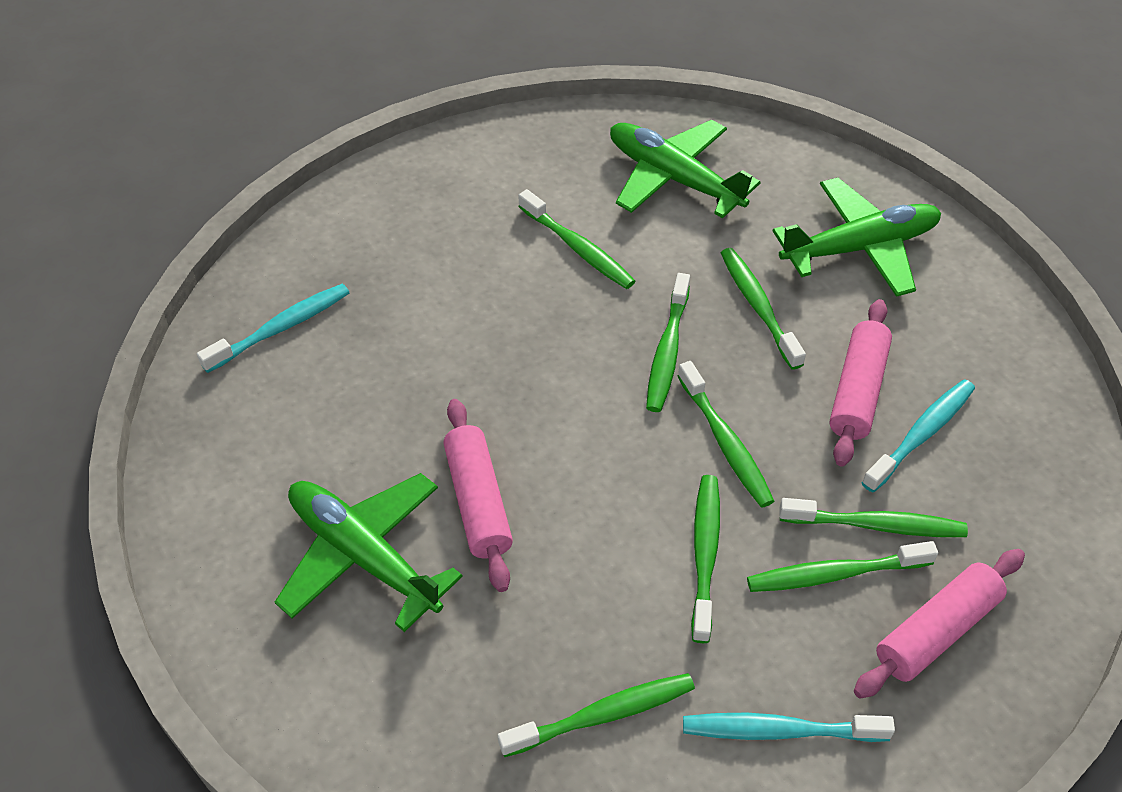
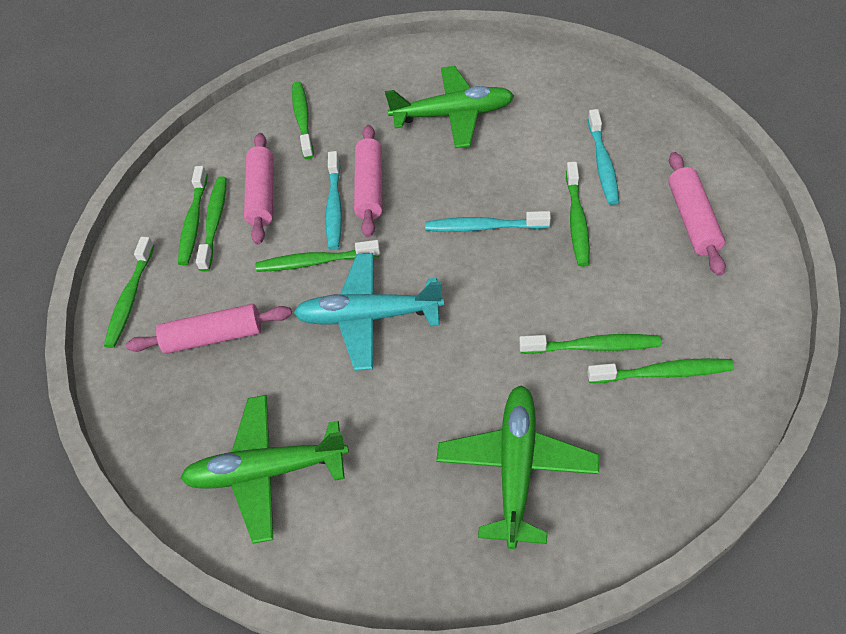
pink rolling pin: [443,399,513,592] [829,299,892,467] [854,549,1025,699] = 3 -> [126,304,292,354] [244,133,273,245] [354,125,382,238] [668,152,726,276] = 4
turquoise plane: none = 0 -> [294,253,444,371] = 1

